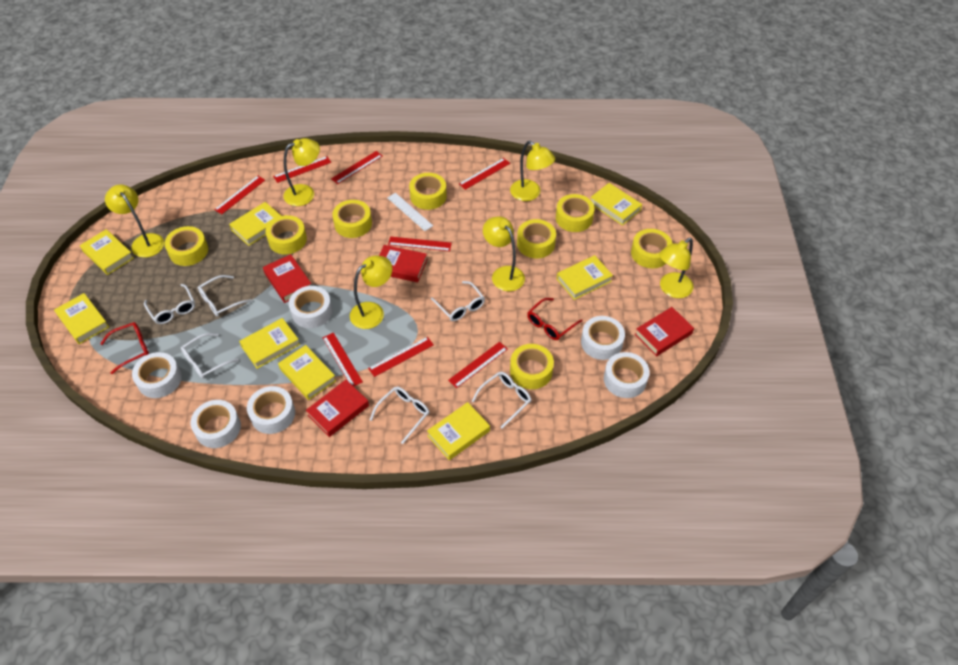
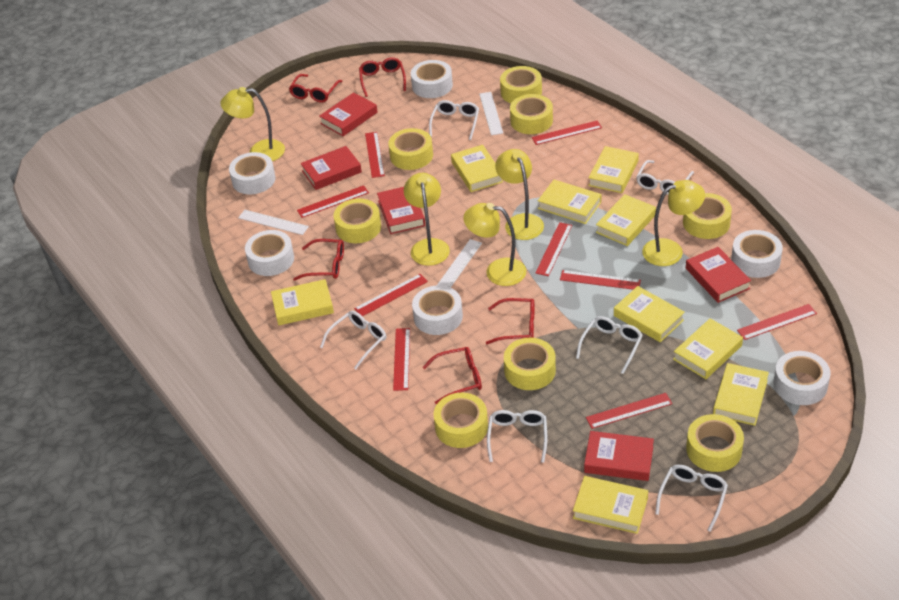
red book: [263,254,311,303] [306,380,369,437] [379,245,427,282] [635,307,694,356] = 4 -> [300,146,362,190] [319,92,377,136] [377,187,425,234] [584,431,654,481] [686,247,751,303] = 5
red glasses: [100,322,149,374] [527,298,583,340] = 2 -> [289,74,343,103] [293,239,344,281] [359,57,406,97] [423,347,482,404] [486,298,534,344] = 5
red ruler: [214,176,265,214] [273,156,331,183] [322,333,363,387] [331,151,383,184] [368,337,434,377] [388,237,452,251] [448,342,508,388] [459,158,510,190] = 8 -> [297,185,369,218] [354,274,428,316] [365,132,385,178] [393,328,410,391] [532,120,602,145] [535,222,572,276] [560,270,641,290] [586,393,672,429] [737,304,817,340] = 9
white ruler: [387,193,433,231] = 1 -> [238,210,309,235] [437,239,482,288] [479,92,503,135] = 3
yellow book: [54,293,109,344] [80,229,134,275] [229,202,281,246] [239,318,300,369] [278,345,336,400] [427,402,490,460] [557,255,613,300] [590,183,642,226] = 8 -> [271,279,334,326] [451,145,503,192] [538,180,601,224] [573,476,648,534] [588,146,639,193] [596,194,656,246] [614,286,685,342] [673,318,743,379] [713,363,769,426] = 9
yellow lamp: [105,185,164,258] [284,138,320,206] [350,256,392,329] [483,217,525,291] [510,141,555,201] [659,238,693,298] = 6 -> [221,87,285,161] [404,173,450,266] [463,203,527,286] [495,149,544,240] [642,180,705,266] = 5

